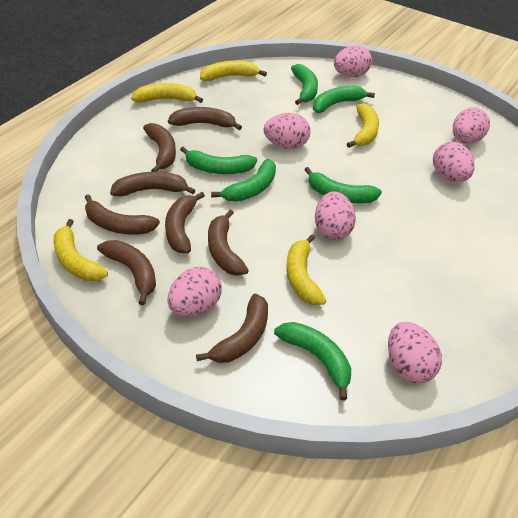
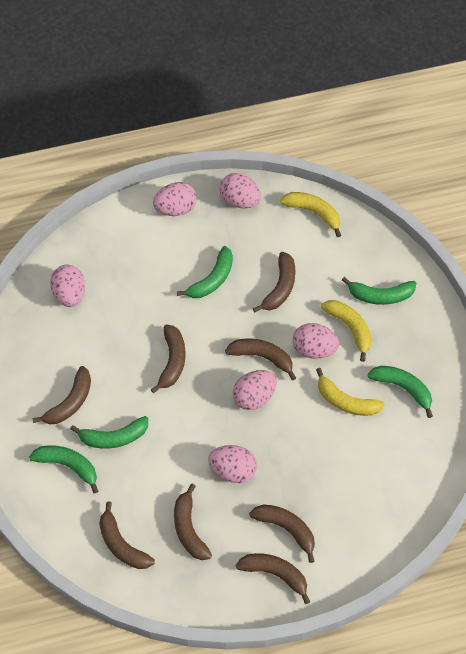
green banana: [180,146,257,174] [211,159,276,202] [274,322,351,400] [291,64,318,105] [304,167,382,203] [313,86,375,113] = 6 -> [29,445,98,493] [70,416,148,449] [177,246,233,298] [342,277,417,305] [367,366,433,418] = 5
pink egg: [168,267,222,317] [264,113,311,149] [315,191,356,240] [334,45,372,77] [388,322,442,383] [433,142,475,182] [453,107,490,144] = 7 -> [50,265,85,307] [153,182,197,216] [208,445,257,483] [219,173,261,208] [232,370,277,410] [293,323,339,359] = 6
yellow banana: [53,219,108,281] [131,83,203,103] [200,60,267,81] [286,234,326,305] [347,103,379,148] = 5 -> [280,192,341,237] [316,368,385,416] [321,300,372,362] = 3

